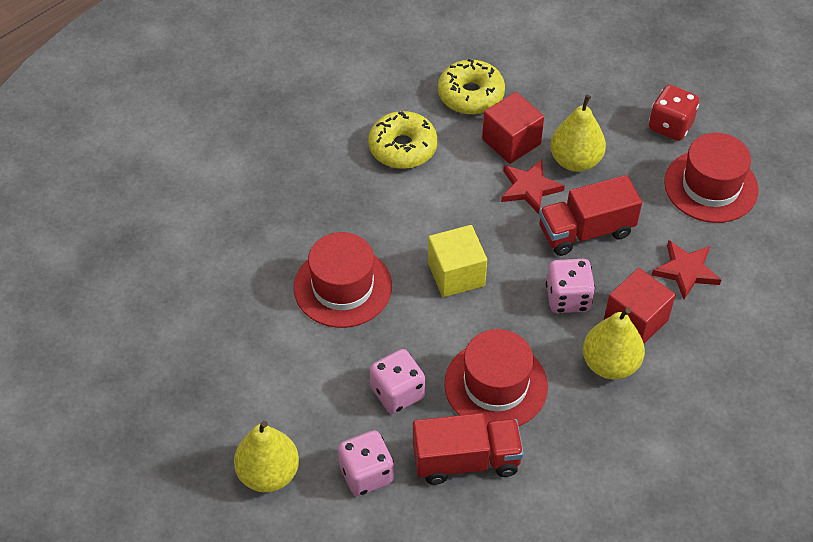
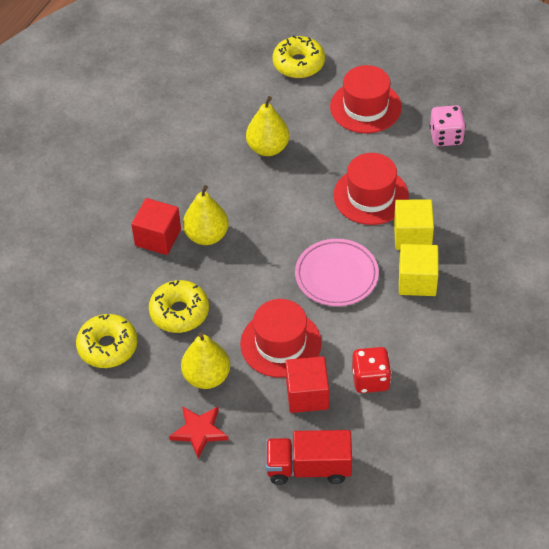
pink dice: [338,430,394,496] [370,349,425,414] [546,259,595,313] = 3 -> [430,105,466,146] = 1
pink plate: none = 0 -> [295,239,379,306] = 1
red star: [501,159,565,214] [652,240,721,300] = 2 -> [169,406,228,458] = 1
red truck: [413,413,524,485] [539,175,642,256] = 2 -> [266,430,352,485] = 1
yellow cube: [428,225,487,297] = 1 -> [394,199,434,250] [399,244,439,296] = 2
yellow donut: [368,111,438,169] [438,59,505,115] = 2 -> [76,314,138,368] [149,280,209,333] [273,35,325,78] = 3

